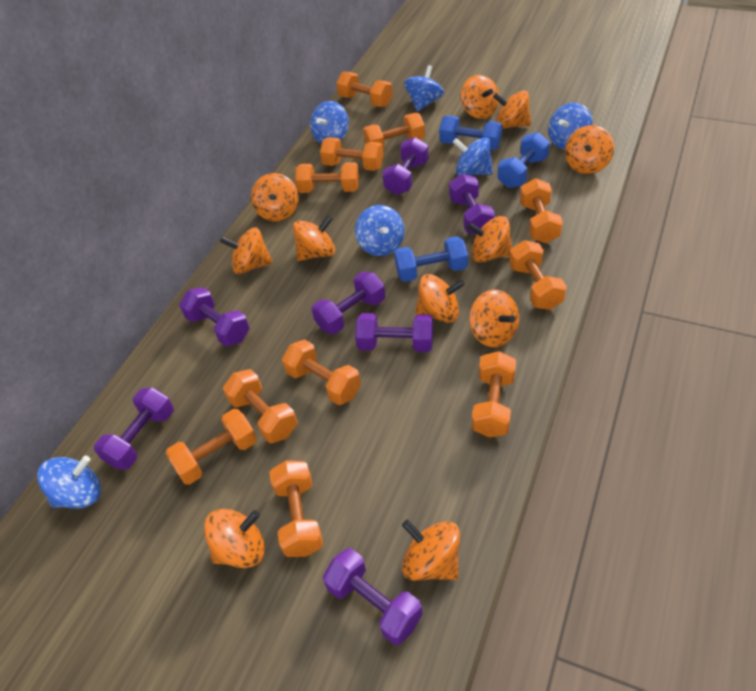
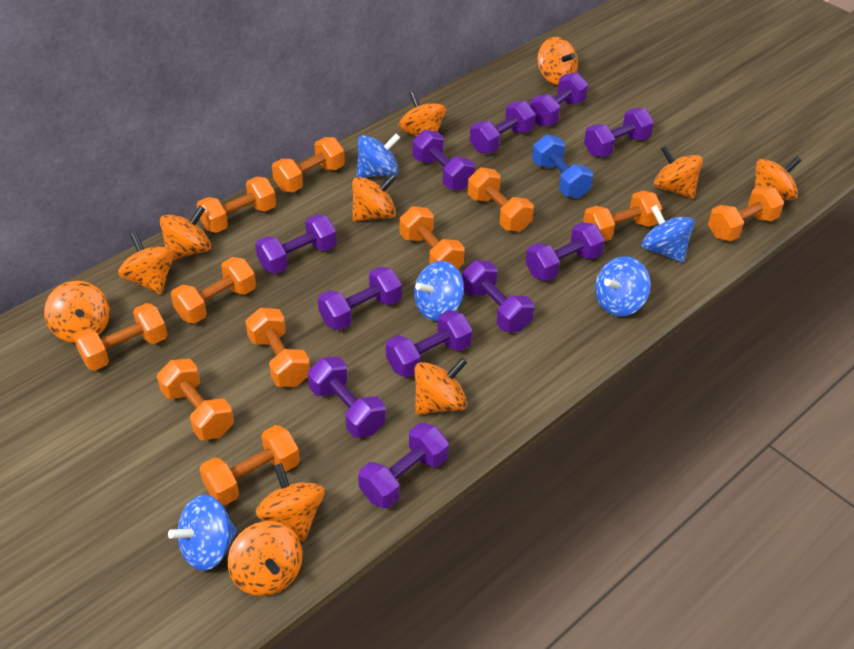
blue dumbbell: [394,236,468,282] [439,116,502,150] [497,132,550,188] = 3 -> [532,134,593,199] = 1
blue spinning top: [37,456,101,509] [310,101,349,144] [355,205,404,256] [404,65,444,112] [453,137,493,175] [548,103,592,149] = 6 -> [168,495,237,571] [356,133,401,178] [414,261,464,321] [595,256,651,317] [641,205,695,263] = 5
purple dumbbell: [94,388,174,470] [179,287,250,347] [312,271,385,334] [323,548,423,645] [355,313,433,352] [382,137,429,195] [449,174,495,235] = 7 -> [255,214,337,274] [308,357,386,438] [318,266,402,330] [358,423,449,508] [386,310,472,378] [413,130,475,190] [462,260,534,332] [470,101,536,153] [526,222,605,281] [530,72,588,126] [584,108,654,157] = 11

